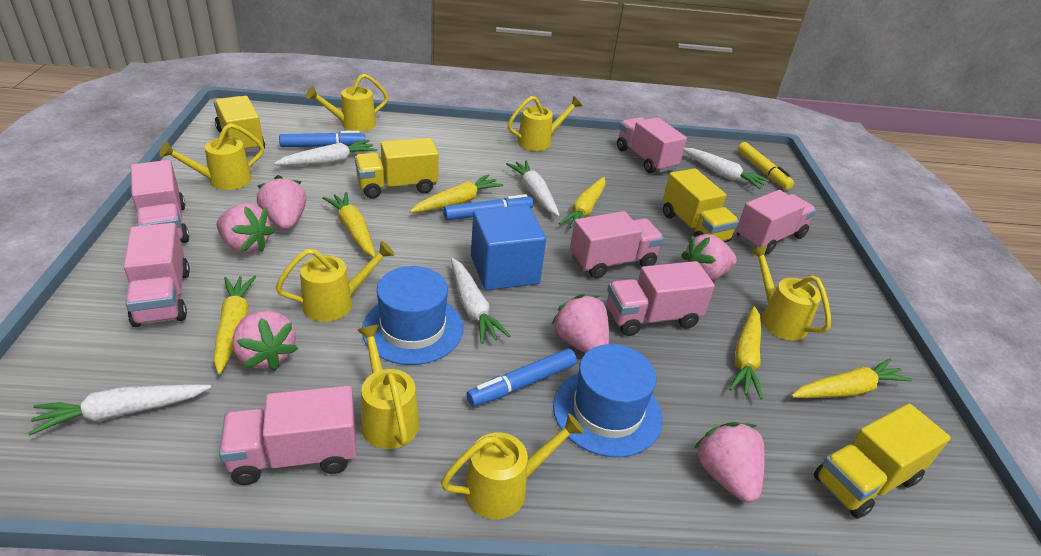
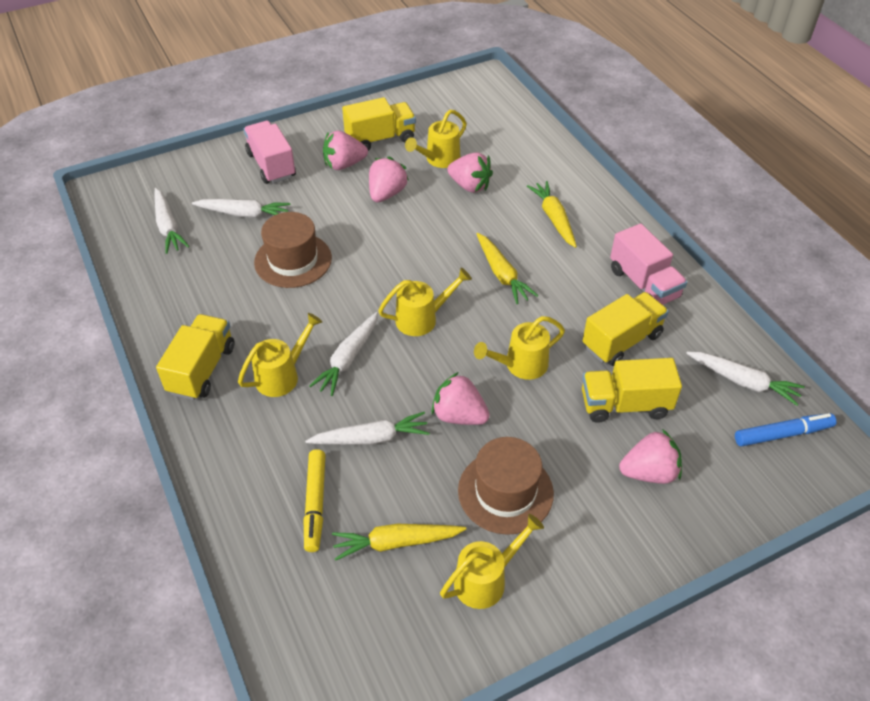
blue cube: [471,205,546,290] = 1 -> none = 0
blue hat: [362,266,463,365] [553,344,663,457] = 2 -> none = 0
blue marker: [279,131,365,147] [443,194,533,221] [466,348,577,407] = 3 -> [735,413,836,446] = 1
brown hat: none = 0 -> [254,212,332,288] [458,437,554,535] = 2
pink strawberry: [217,203,275,253] [232,310,298,371] [257,175,307,230] [552,294,609,353] [681,234,737,281] [694,422,765,503] = 6 -> [323,131,368,170] [369,157,409,202] [431,372,490,425] [447,152,493,193] [619,429,682,484] = 5
pink truck: [123,223,190,327] [131,160,189,243] [219,386,357,485] [570,211,664,278] [607,261,715,336] [617,117,687,173] [736,190,816,255] = 7 -> [244,121,296,184] [610,223,687,305] = 2
yellow carrot: [214,276,256,374] [322,192,376,257] [409,174,503,213] [559,177,606,228] [729,306,763,400] [791,358,912,398] = 6 -> [332,524,466,561] [476,233,538,304] [527,181,577,248] = 3
yellow watering can: [159,123,264,190] [276,241,395,322] [306,74,388,132] [357,325,419,449] [441,413,584,519] [507,96,582,151] [750,245,831,340] = 7 -> [238,313,322,397] [378,268,472,336] [405,110,467,168] [440,514,544,609] [474,316,565,380] = 5

